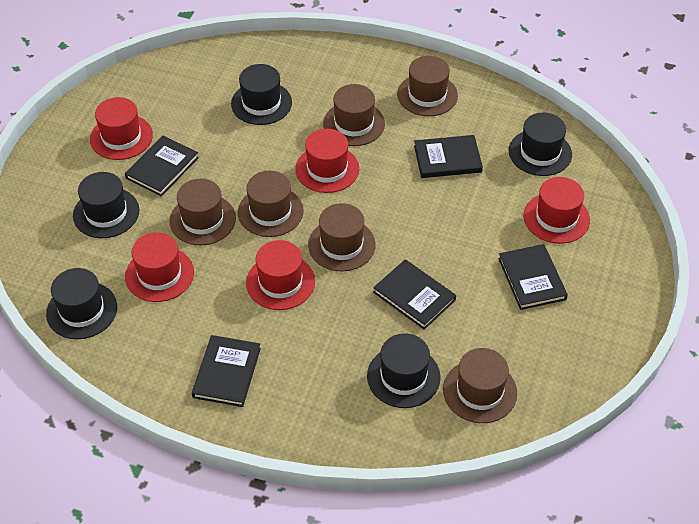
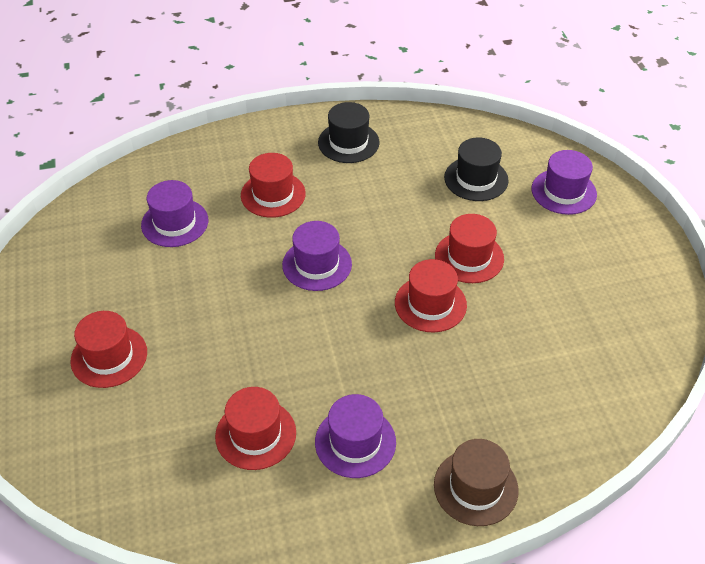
black book: [125,136,199,197] [192,335,261,407] [373,259,456,330] [414,135,483,178] [498,244,568,310] = 5 -> none = 0
black hat: [46,268,117,339] [73,172,139,238] [231,64,292,125] [367,333,441,408] [509,113,572,176] = 5 -> [318,102,379,163] [444,138,509,201] = 2
brown hat: [169,179,236,245] [238,171,304,237] [308,203,376,271] [323,84,385,146] [397,56,458,116] [443,348,517,423] = 6 -> [434,439,519,526] = 1
purple hat: none = 0 -> [141,180,208,247] [282,221,352,291] [315,394,396,478] [532,150,597,215] = 4

